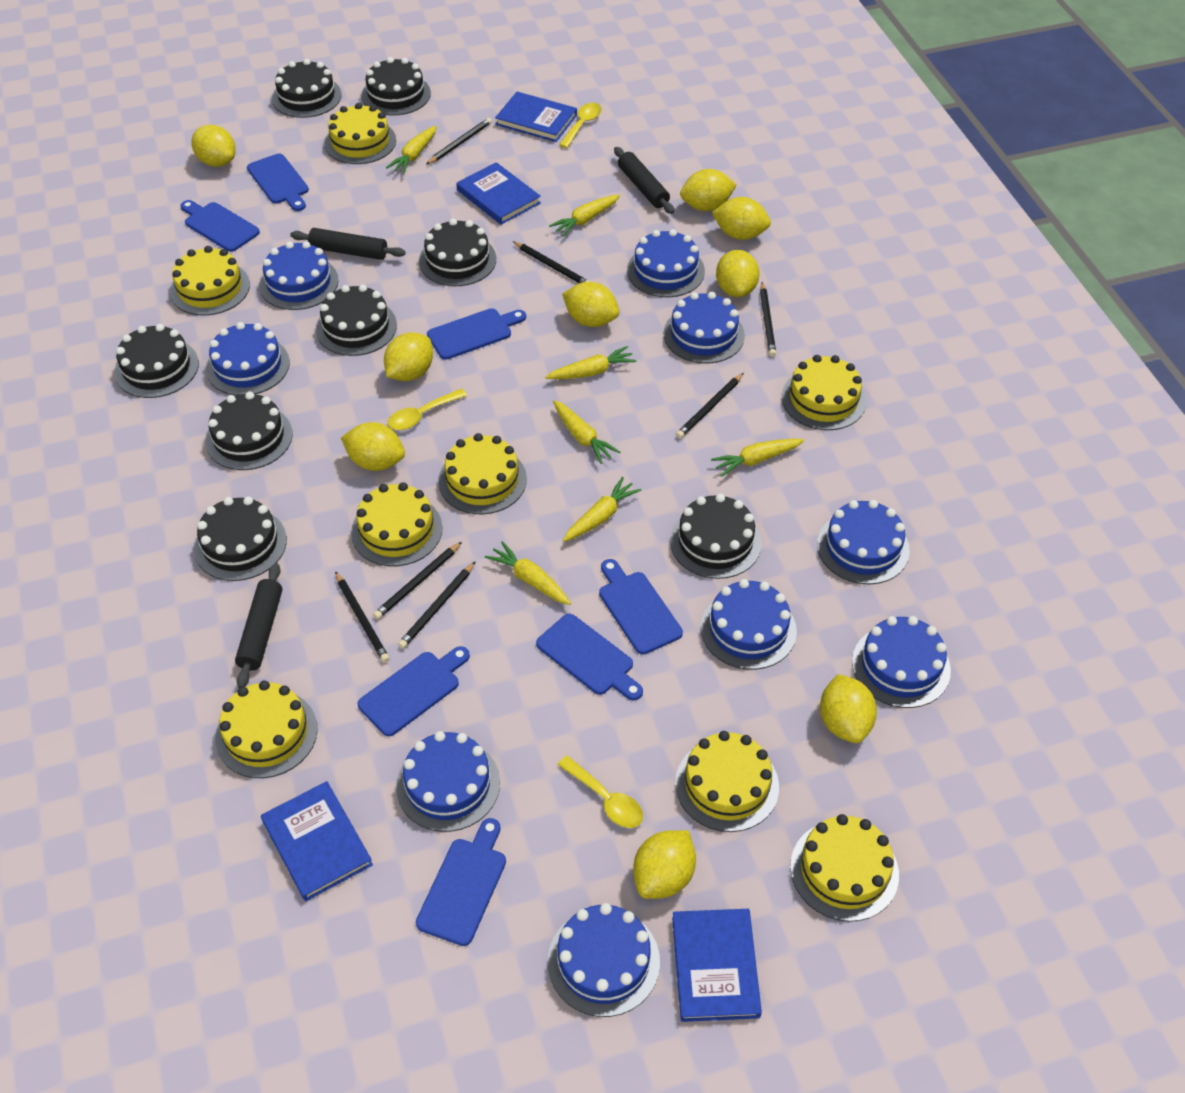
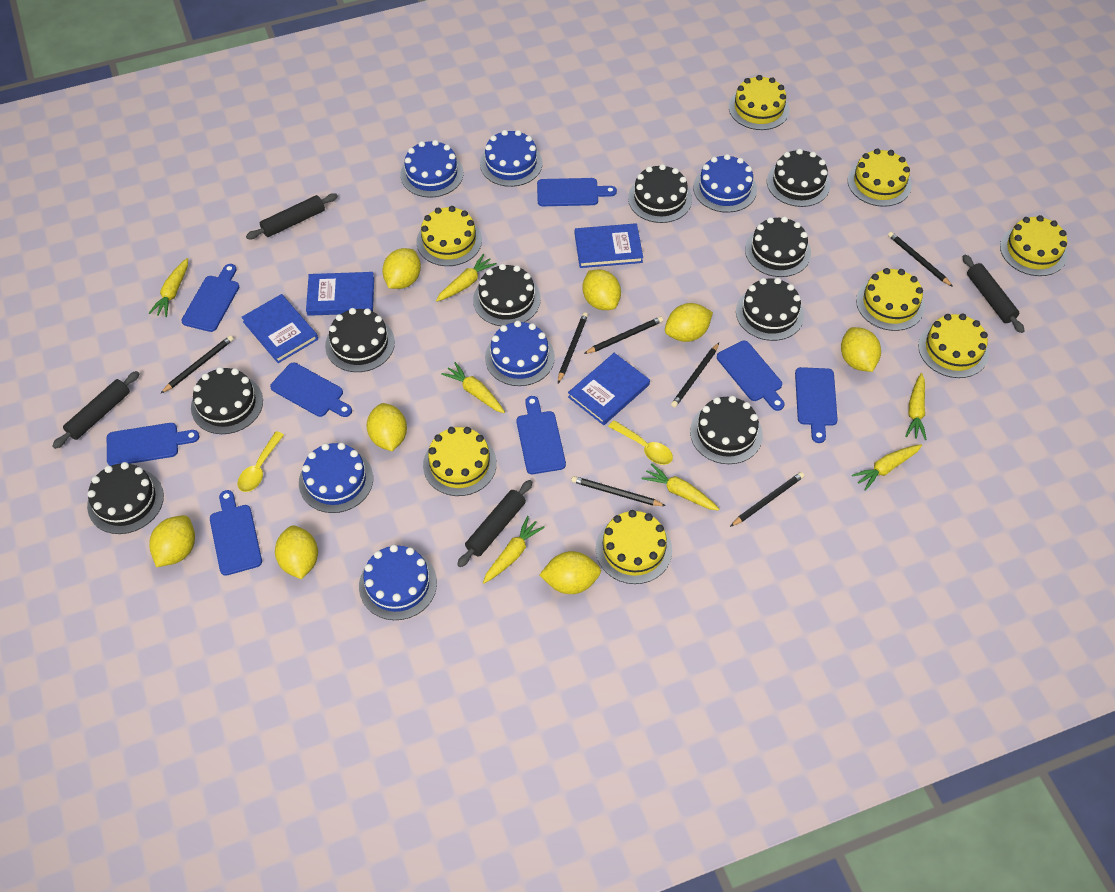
black cake: [114,324,199,398] [194,497,287,581] [205,392,293,470] [272,59,342,118] [316,284,397,356] [361,57,431,116] [419,218,496,286] [670,494,762,579] = 8 -> [87,462,164,534] [191,367,263,434] [325,308,395,372] [473,264,541,326] [628,164,692,223] [690,396,763,464] [736,278,804,341] [745,216,811,277] [767,149,831,207] = 9
black rolling pin: [235,563,282,688] [290,228,406,260] [614,147,674,214] = 3 -> [52,371,139,449] [246,193,338,239] [457,480,532,567] [963,255,1024,333] = 4
blue cake: [206,322,290,396] [259,241,338,310] [396,731,500,832] [548,903,660,1017] [627,229,705,297] [664,292,745,364] [701,579,797,670] [817,500,910,584] [852,616,951,708] = 9 -> [299,443,373,513] [359,545,437,620] [400,140,463,198] [480,130,543,187] [485,320,555,386] [693,154,757,213] = 6
blue cutting board: [180,200,260,252] [247,154,309,211] [358,646,470,736] [416,818,506,946] [427,308,526,360] [536,614,643,701] [599,559,683,655] = 7 -> [107,423,199,466] [181,264,239,332] [210,490,262,576] [270,363,352,417] [516,396,566,474] [537,178,617,206] [717,341,785,411] [795,367,838,443] = 8
yellow lemon: [191,125,236,167] [341,422,405,471] [384,332,433,381] [562,282,620,327] [633,830,696,899] [680,169,736,211] [712,197,771,240] [716,250,760,297] [820,674,877,743] = 9 -> [149,515,195,567] [275,525,318,579] [367,403,407,451] [382,248,421,289] [539,551,601,594] [583,269,621,310] [665,303,713,342] [841,327,881,372] = 8
yellow spoon: [388,388,467,430] [557,756,643,828] [559,103,602,148] = 3 -> [237,431,284,492] [608,420,673,465] = 2

